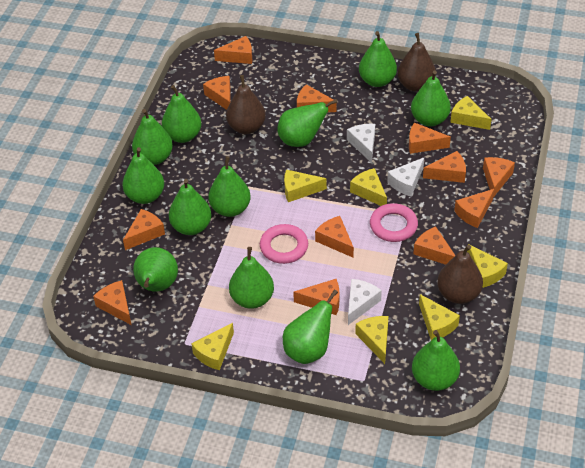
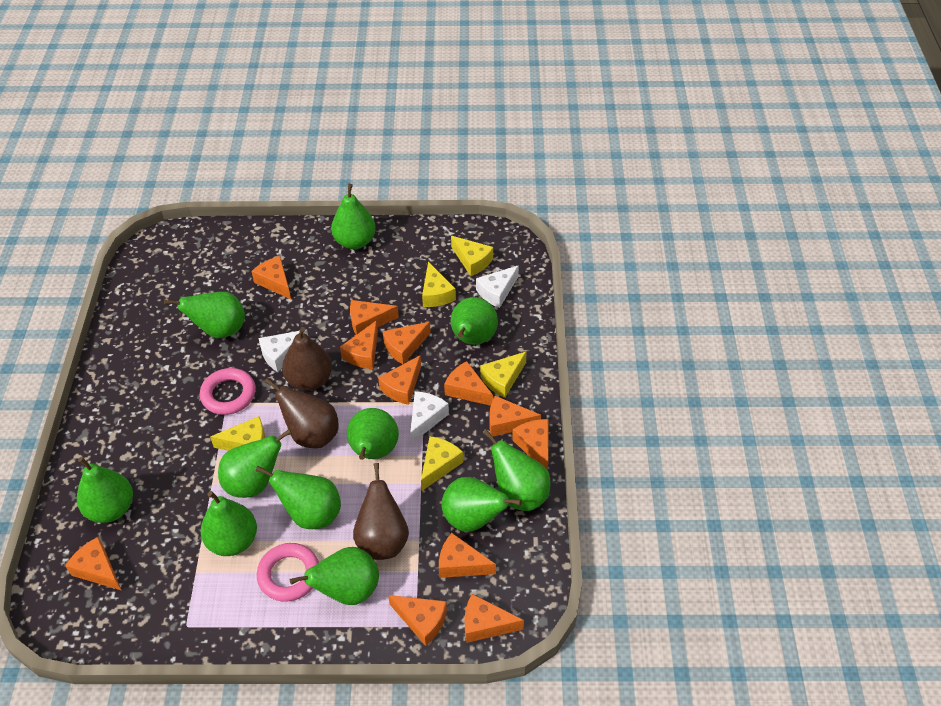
green pear: [122,147,164,204] [132,109,173,165] [133,247,178,292] [162,85,202,143] [169,179,211,235] [208,156,251,217] [229,247,274,309] [278,99,338,147] [283,290,338,364] [359,31,397,87] [411,70,451,126] [412,330,460,391] = 12 -> [77,457,133,523] [164,292,245,338] [201,491,257,556] [218,429,292,498] [256,466,341,529] [290,547,379,605] [331,183,376,249] [347,408,399,460] [441,477,522,532] [451,297,498,345] [483,429,551,511] = 11
yellow cheese: [191,323,234,370] [284,169,327,202] [350,168,387,206] [355,316,389,364] [419,294,460,340] [450,96,492,130] [467,244,508,288] = 7 -> [210,416,265,451] [421,436,463,491] [422,262,456,307] [451,236,493,276] [480,351,527,398] = 5

